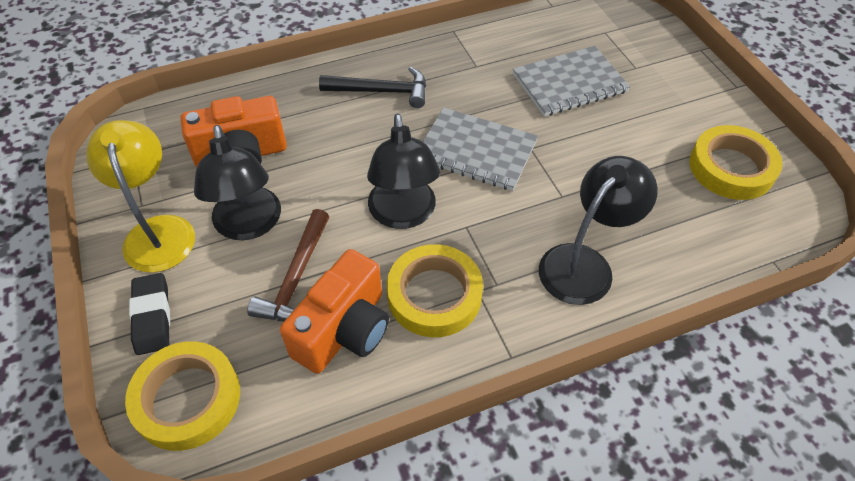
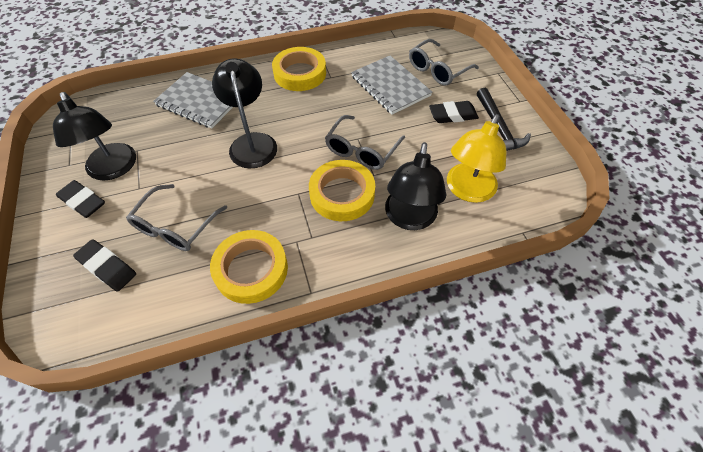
black eraser: [129,273,170,355] = 1 -> [56,180,105,218] [73,239,136,291] [429,101,479,123] = 3
brown hammer: [247,209,329,321] = 1 -> none = 0
grey glasses: none = 0 -> [126,184,227,251] [325,115,405,170] [409,39,479,86] = 3
orange camera: [181,96,287,167] [280,249,389,374] = 2 -> none = 0

